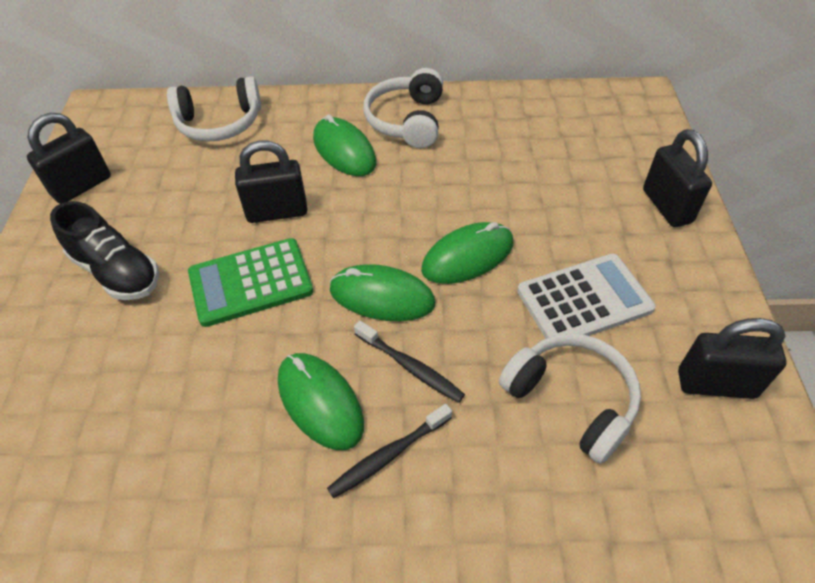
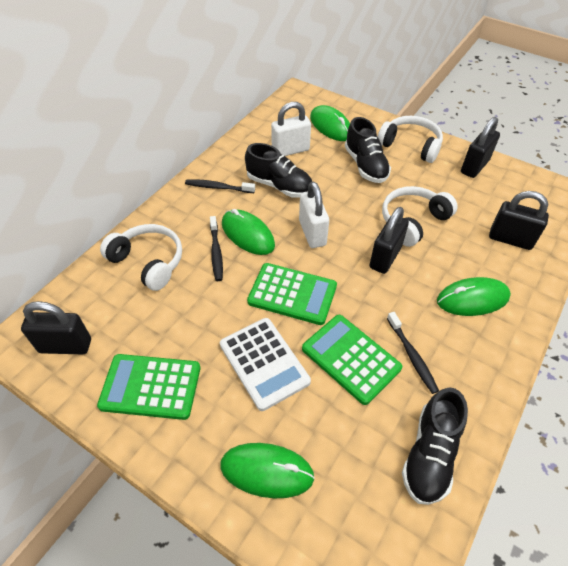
black shoe: [50,201,159,300] = 1 -> [245,143,312,198] [345,117,391,183] [402,388,468,505] = 3
black toothbrush: [327,404,452,498] [354,321,465,403] = 2 -> [185,179,255,193] [210,216,223,281] [387,312,439,394] = 3
green calculator: [188,238,313,327] = 1 -> [97,354,200,420] [247,263,337,325] [302,315,402,405] = 3
white padlock: none = 0 -> [271,102,311,156] [299,181,329,248] = 2

